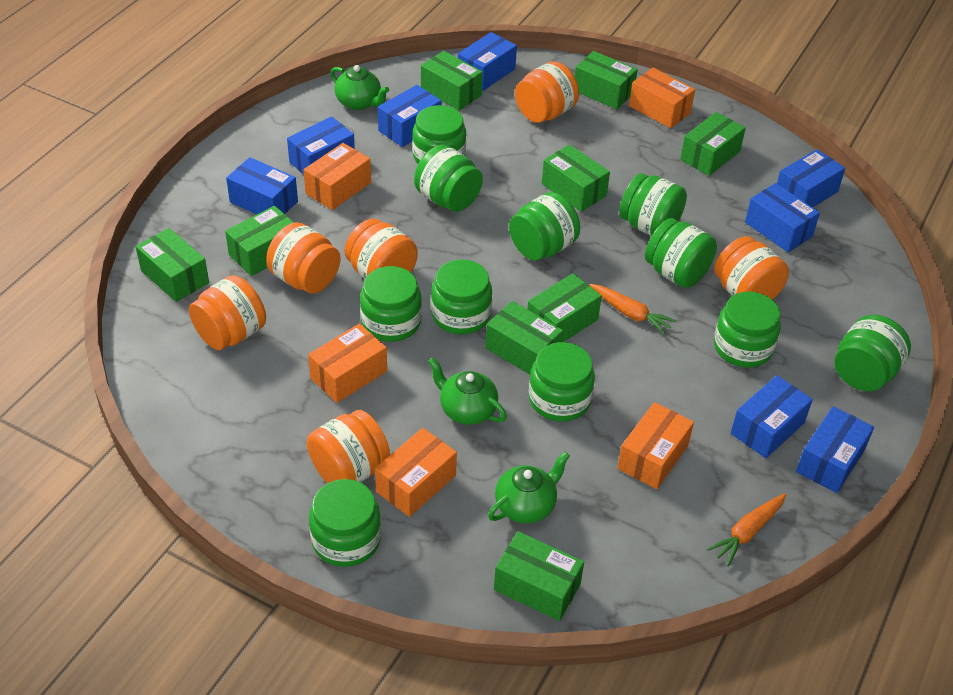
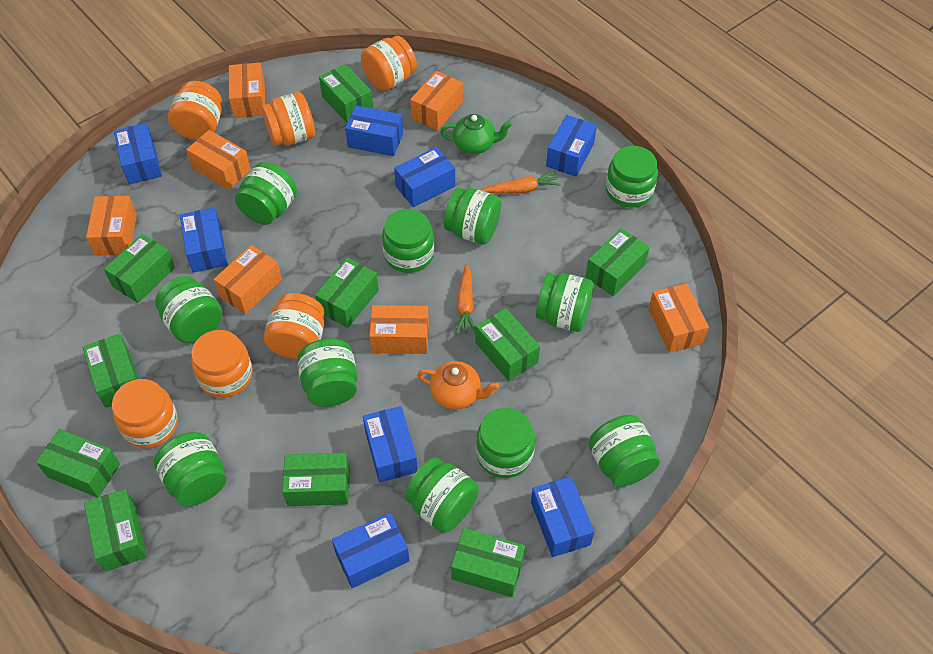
green box: [136,228,209,302] [225,206,294,276] [421,51,483,111] [485,301,563,374] [494,531,584,621] [527,273,602,342] [542,145,610,212] [575,51,638,109] [680,112,746,176] = 9 -> [36,429,120,498] [83,334,138,408] [84,489,147,572] [104,234,175,303] [282,453,349,506] [315,258,379,328] [319,64,373,123] [451,528,525,597] [476,308,540,381] [585,228,650,296] = 10
green teapot: [330,65,389,110] [428,358,507,425] [488,452,570,524] = 3 -> [440,114,513,154] = 1
orange box: [303,143,371,210] [308,324,387,403] [375,428,457,517] [617,402,694,489] [629,68,695,128] = 5 -> [86,196,137,256] [186,130,251,190] [214,245,282,314] [229,63,265,118] [369,305,429,354] [410,71,463,131] [649,283,709,353] = 7
orange teapot: none = 0 -> [417,361,499,410] = 1

